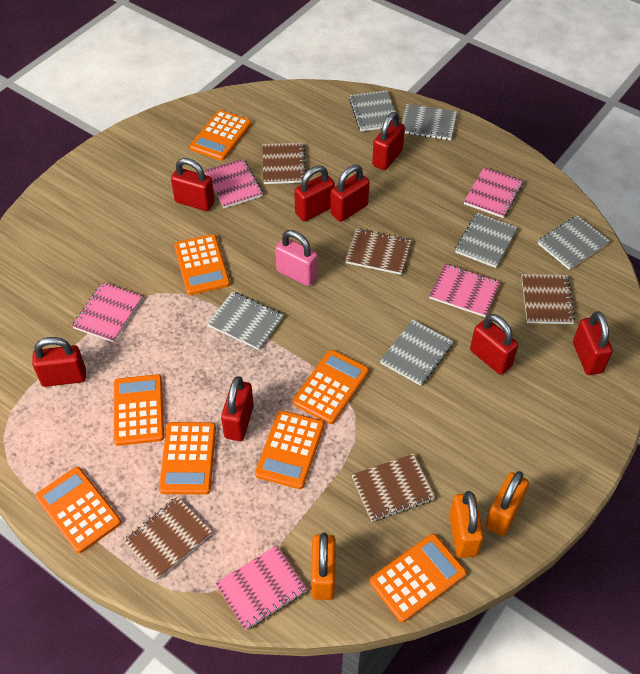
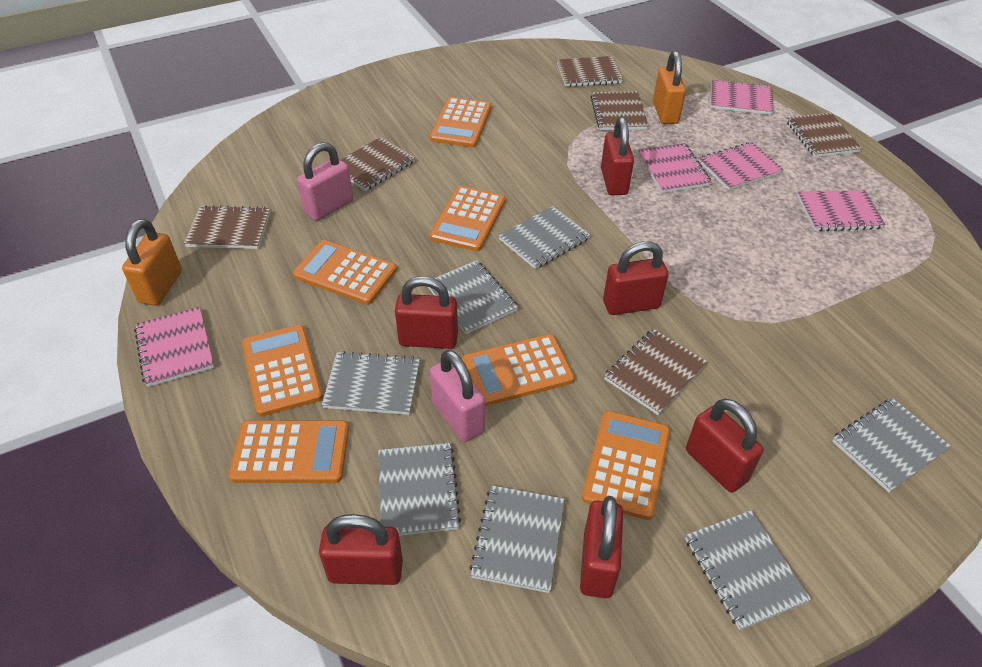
brown notebook: [122,497,212,580] [262,143,306,184] [345,228,411,275] [352,454,435,521] [522,274,576,324] = 5 -> [184,205,271,249] [341,137,415,191] [557,56,623,87] [590,91,649,130] [604,329,707,415] [786,113,862,157] = 6
grey notebook: [207,291,283,350] [349,90,395,131] [380,320,453,386] [402,104,457,140] [455,213,517,268] [538,215,610,270] = 6 -> [322,351,420,415] [378,443,461,536] [428,260,518,334] [469,485,565,593] [498,206,590,269] [685,510,811,630] [832,398,951,492] = 7
orange calculator: [35,467,121,553] [114,374,164,446] [159,422,216,495] [174,234,230,295] [190,110,252,161] [255,410,324,489] [293,350,369,424] [369,534,467,622] = 8 -> [229,420,349,483] [242,325,323,417] [293,240,397,305] [429,186,506,251] [430,97,492,147] [462,334,575,406] [582,411,670,520] = 7
orange padlock: [311,533,336,600] [449,491,484,558] [485,471,529,536] = 3 -> [122,219,182,306] [653,51,686,124] = 2
pink padlock: [275,230,318,286] = 1 -> [297,142,353,221] [430,350,485,442] = 2
red padlock: [32,337,86,387] [171,158,215,211] [221,376,254,441] [294,166,335,222] [330,165,370,222] [372,112,405,170] [470,314,518,375] [573,311,613,375] = 8 -> [319,514,403,585] [395,276,458,349] [580,496,623,598] [601,117,634,195] [603,241,669,315] [686,399,764,492] = 6

